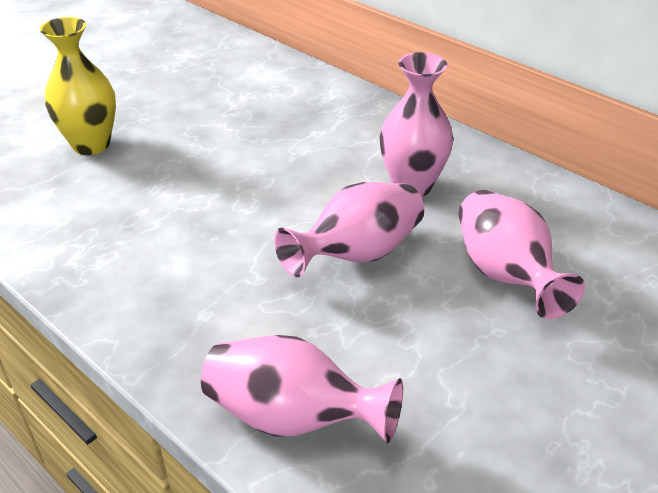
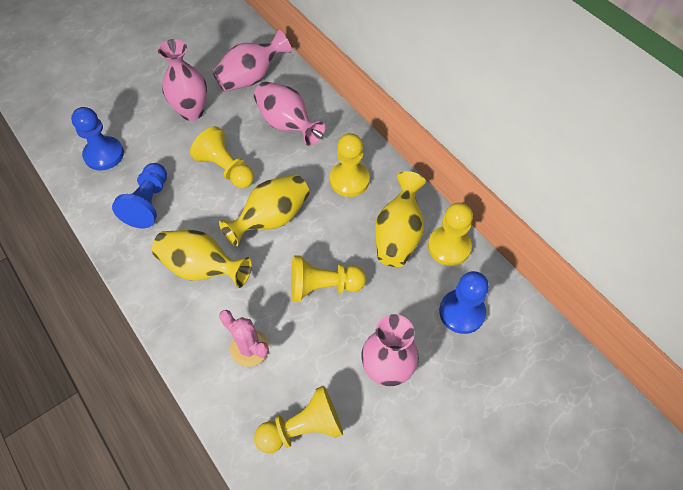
blue pawn: none = 0 -> [71,107,124,171] [112,163,167,228] [439,271,489,334] = 3
pink cactus: none = 0 -> [219,310,269,367] = 1
yellow pawn: none = 0 -> [190,126,254,188] [254,386,343,454] [291,255,366,301] [330,133,370,197] [428,203,473,266] = 5
yellow vase: [40,17,116,155] = 1 -> [152,230,252,288] [219,174,309,247] [375,171,426,267] = 3

